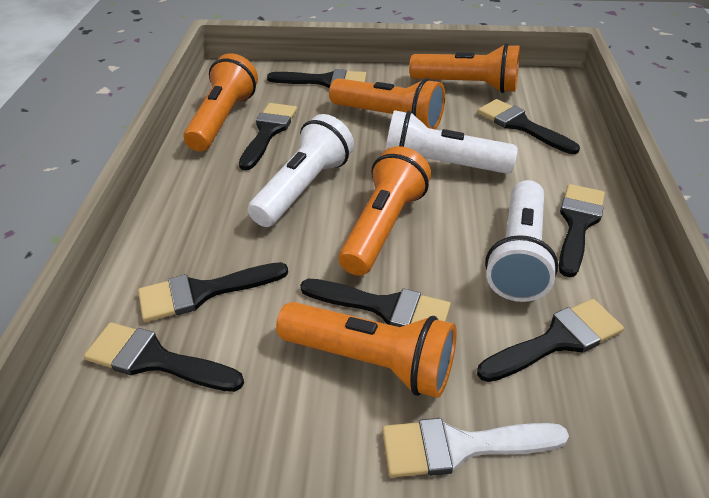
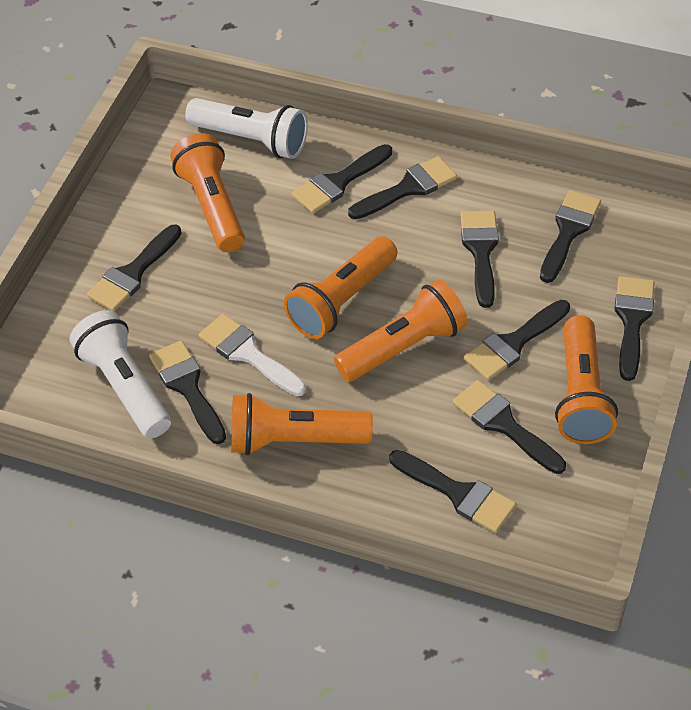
black brush: [84,322,244,392] [138,262,288,322] [239,103,297,170] [267,69,367,88] [300,279,451,327] [477,99,580,154] [477,299,624,382] [559,184,605,277] = 8 -> [87,225,182,311] [149,341,226,444] [292,144,392,213] [348,156,457,219] [389,450,516,533] [453,380,566,474] [460,211,499,308] [464,300,570,380] [540,190,601,283] [614,276,654,381] = 10
white flashlight: [248,114,354,227] [386,110,518,174] [485,180,558,302] = 3 -> [70,310,171,438] [185,98,308,159] = 2

